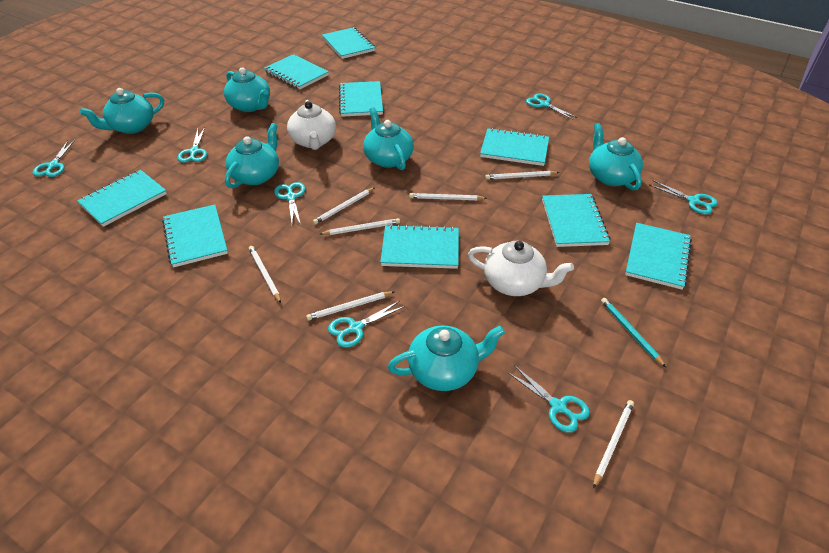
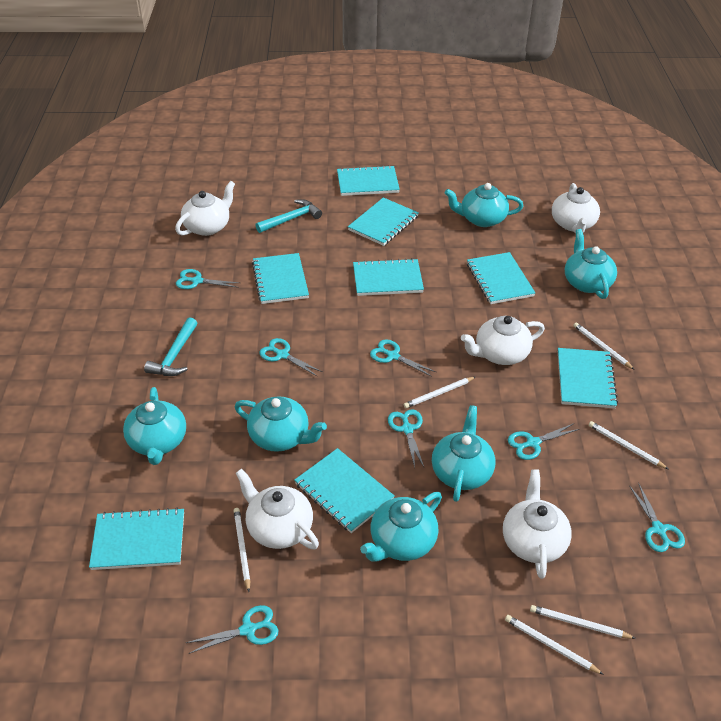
turquoise hammer: none = 0 -> [144,317,197,376] [255,199,322,233] = 2
turquoise notebook: [77,170,167,227] [162,204,228,267] [264,54,329,89] [322,27,375,59] [339,81,383,117] [380,224,459,269] [480,128,549,166] [542,194,610,247] [625,223,692,290] = 9 -> [89,508,184,570] [252,253,309,304] [294,448,394,533] [337,165,400,196] [348,197,419,246] [353,258,424,296] [467,252,535,304] [558,348,618,408] = 8
turquoise pencil: [601,298,666,367] = 1 -> none = 0
white pencil: [249,246,281,303] [306,291,394,320] [313,187,375,225] [320,218,400,235] [409,193,487,200] [486,171,559,180] [593,400,634,489] = 7 -> [234,508,251,592] [404,377,475,408] [505,615,604,675] [530,605,636,639] [573,323,635,370] [589,421,668,469] = 6
white teapot: [287,100,336,150] [468,241,574,296] = 2 -> [175,181,235,236] [236,469,319,549] [461,316,545,365] [503,469,572,579] [552,183,600,233] = 5

